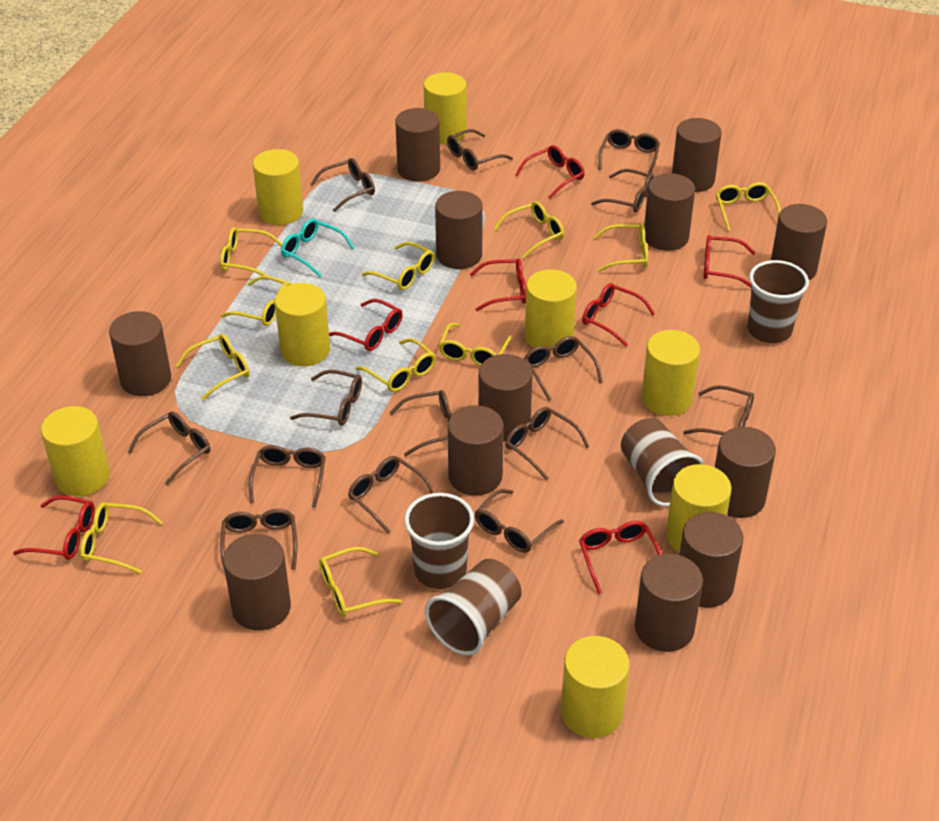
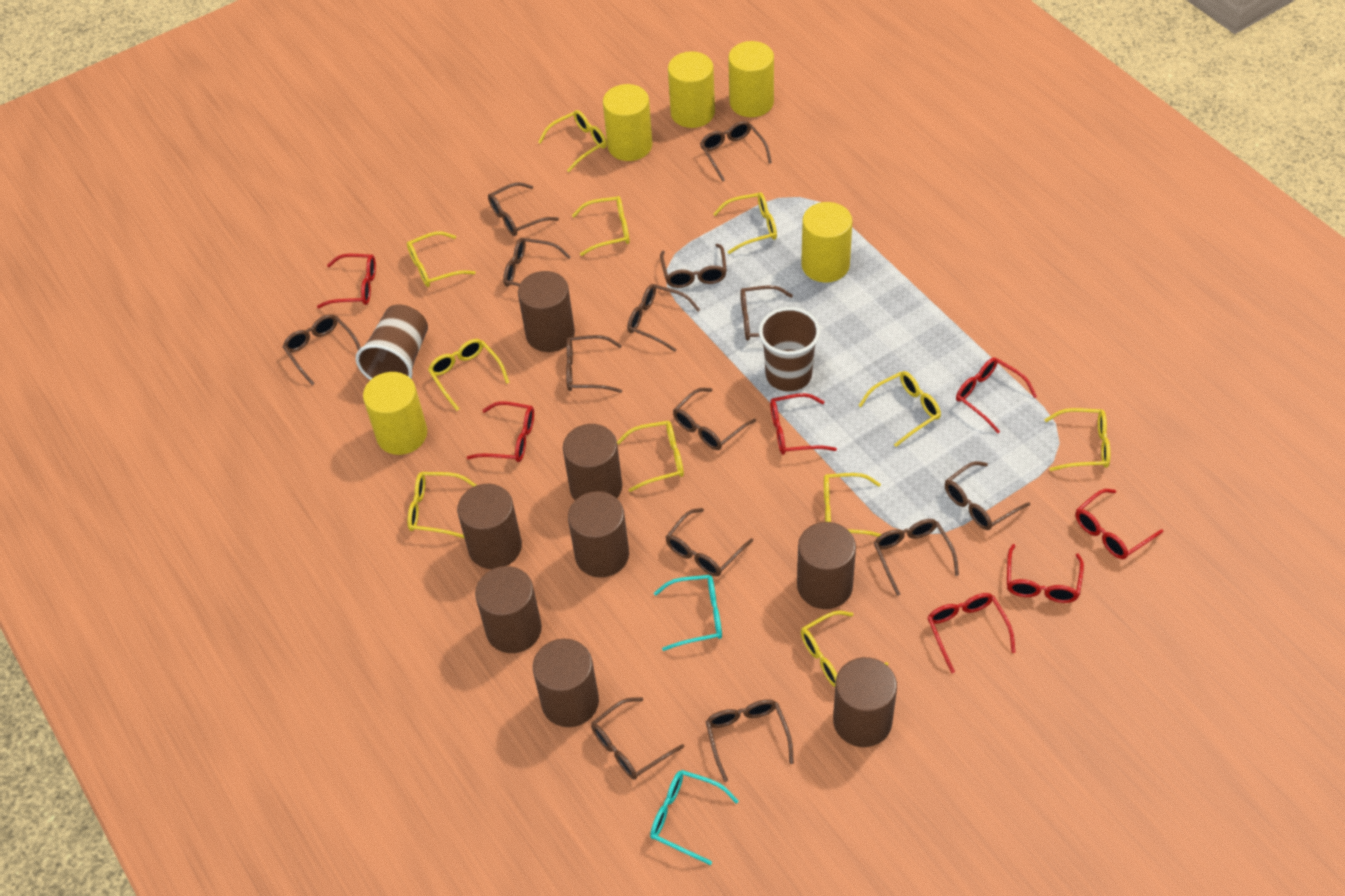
brown cup: [404,493,474,589] [425,559,522,656] [621,418,705,506] [747,260,809,343] = 4 -> [356,304,428,380] [759,307,820,391] = 2
brown cylinder: [109,311,171,396] [223,534,291,631] [395,108,440,182] [435,191,483,269] [448,405,504,496] [478,354,533,441] [635,554,703,652] [644,173,695,251] [672,118,722,192] [679,512,743,608] [715,427,776,518] [771,204,827,280] = 12 -> [457,484,522,569] [475,566,542,653] [518,271,575,352] [533,638,599,727] [563,424,622,500] [568,491,629,578] [797,522,856,609] [833,657,897,747] = 8
turquoise glasses: [281,219,354,277] = 1 -> [650,770,739,865] [654,575,722,651] = 2
yellow cylinder: [41,406,110,496] [253,149,303,225] [275,283,330,366] [424,72,467,144] [525,269,577,352] [561,636,629,738] [641,330,700,416] [666,464,731,553] = 8 -> [363,372,427,455] [603,84,652,161] [668,51,715,128] [728,41,774,117] [801,202,852,283] = 5

